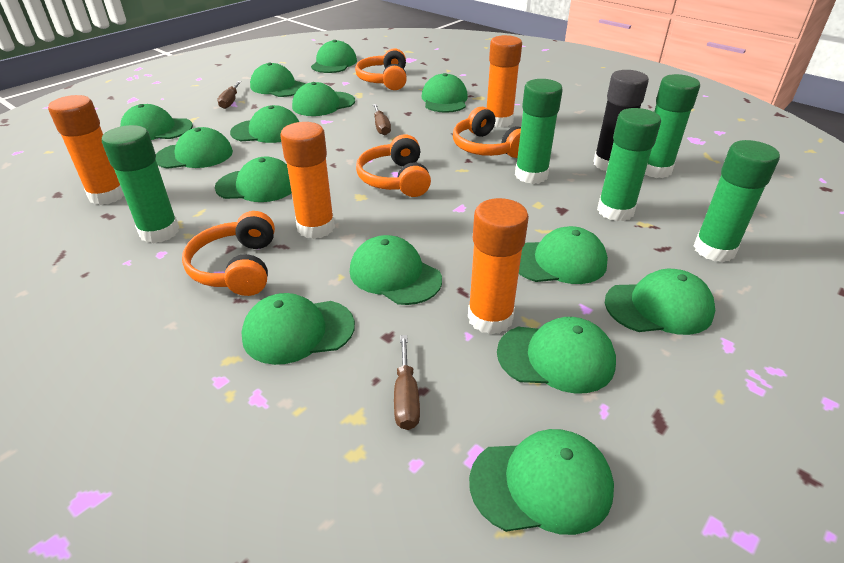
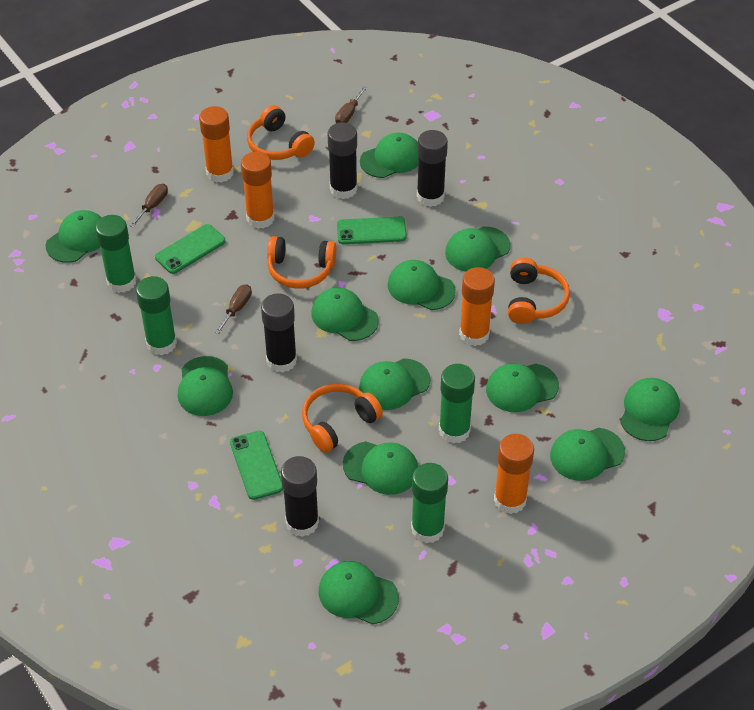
black glue stick: [593,70,649,171] = 1 -> [261,293,297,373] [281,456,319,537] [328,122,358,199] [417,130,448,207] = 4
green cap: [120,104,193,140] [156,127,233,169] [215,157,292,202] [230,105,299,143] [241,293,355,365] [250,62,306,97] [292,82,355,116] [311,40,357,73] [350,235,442,305] [421,73,468,113] [469,429,614,535] [497,317,616,393] [519,226,608,284] [605,269,715,335] = 14 -> [46,210,102,263] [178,356,233,416] [311,287,379,341] [319,561,399,624] [343,441,418,495] [359,358,430,410] [360,132,419,178] [388,260,456,310] [445,227,510,272] [486,363,559,412] [550,428,625,481] [620,378,680,441] = 12
green glue stick: [102,125,179,243] [515,79,563,184] [597,108,661,221] [645,74,700,178] [694,140,780,262] = 5 -> [95,215,136,293] [136,276,177,355] [411,463,448,543] [439,364,475,444] = 4
green phone: none = 0 -> [155,224,226,274] [230,431,283,500] [337,217,407,244] = 3

